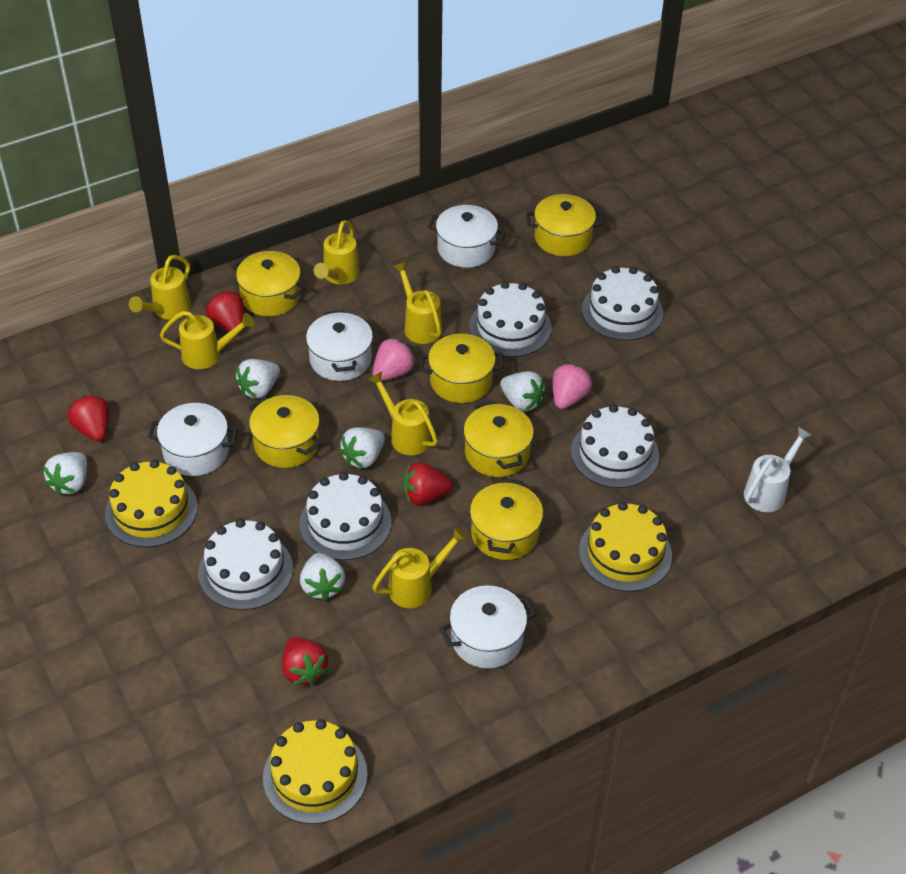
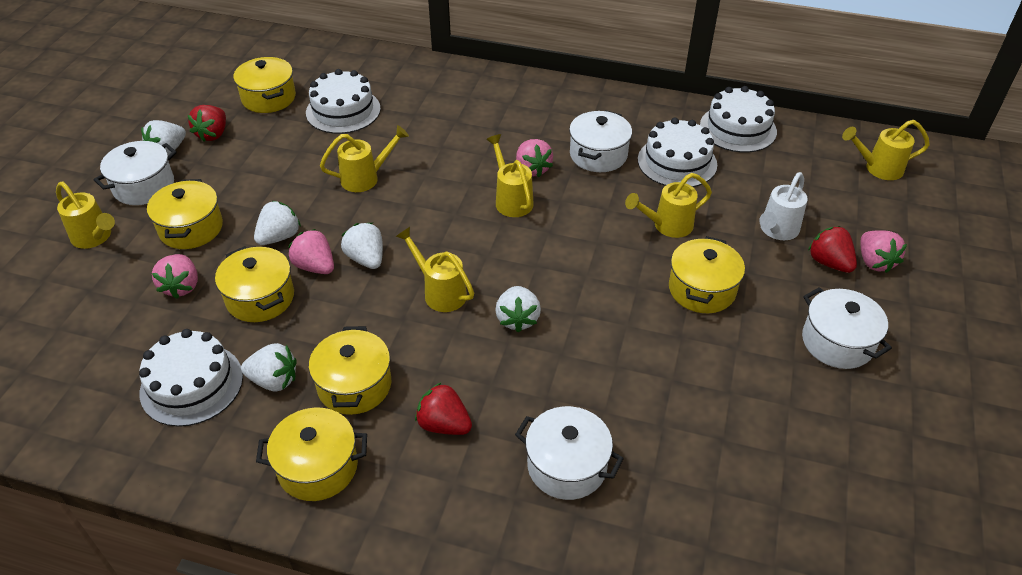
pink strawberry: [372,337,416,381] [553,364,592,409] = 2 -> [152,254,198,299] [288,229,334,274] [516,139,553,177] [861,230,907,273] = 4
red strawberry: [68,395,109,441] [206,291,244,333] [282,637,328,686] [403,462,452,505] = 4 -> [188,105,226,142] [415,382,472,435] [808,226,857,273] = 3
white cake: [198,519,293,610] [299,472,391,560] [469,281,551,357] [571,404,659,488] [582,266,663,341] = 5 -> [139,329,243,427] [306,69,381,134] [638,117,717,187] [700,86,777,153] = 4
yellow cake: [105,460,198,547] [263,719,368,824] [579,502,672,592] = 3 -> none = 0

